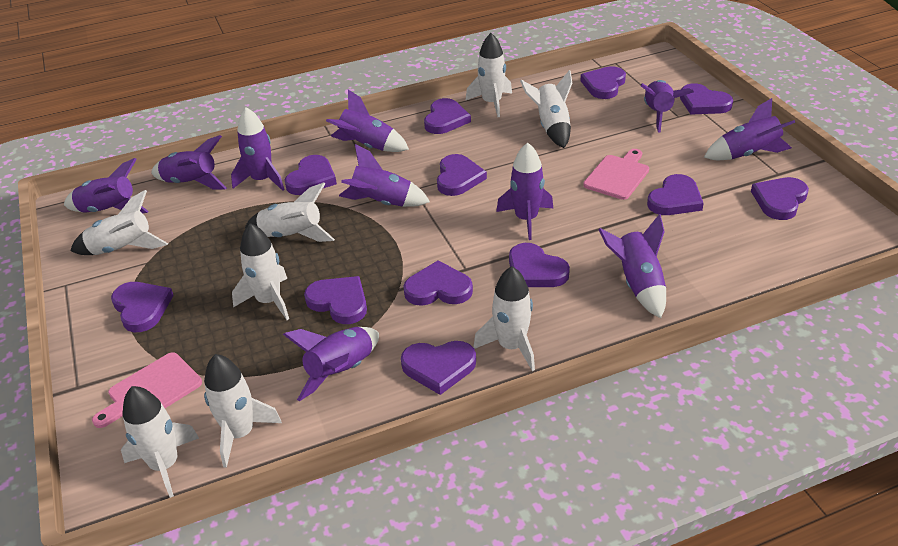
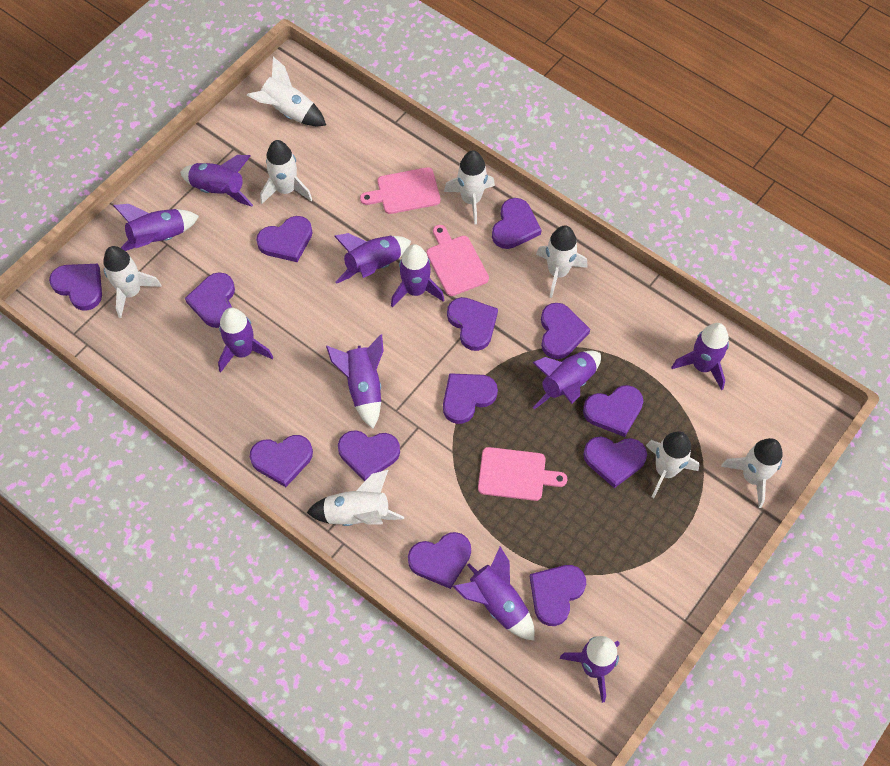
pink cutting board: [92,352,202,428] [583,149,649,200] = 2 -> [360,167,441,214] [427,225,489,296] [478,447,568,501] = 3
purple heart: [111,282,174,332] [285,155,337,195] [304,276,367,324] [401,341,476,395] [403,260,473,306] [424,98,471,134] [437,154,487,196] [509,243,570,287] [580,66,626,99] [647,174,704,215] [680,83,733,115] [751,177,809,220] = 12 -> [49,264,102,311] [185,272,235,328] [250,435,313,487] [256,216,313,262] [338,430,400,481] [408,532,471,589] [443,373,498,424] [447,297,498,351] [492,198,541,249] [530,565,586,626] [541,303,590,359] [583,385,643,437] [583,436,647,488] = 13

